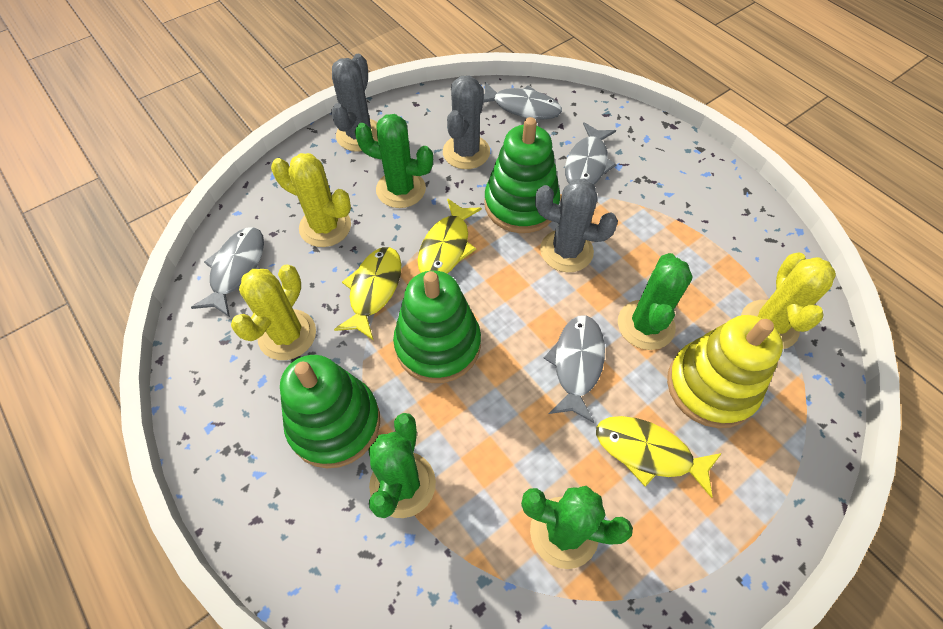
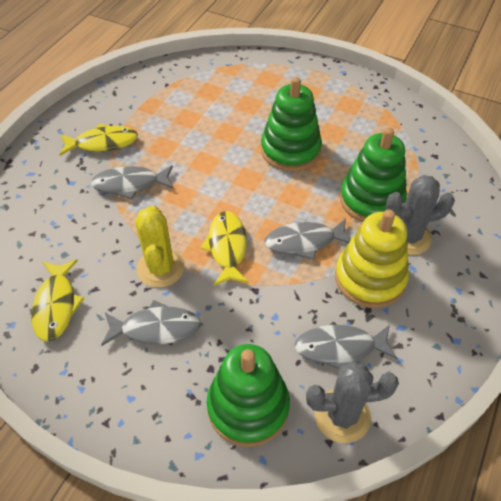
green cactus: [355,114,433,208] [369,413,436,518] [521,486,633,569] [618,253,693,350] = 4 -> none = 0
grey cactus: [331,54,378,152] [443,76,490,169] [535,179,618,272] = 3 -> [306,362,399,443] [386,175,455,255] = 2
yellow cactus: [231,264,316,360] [271,153,351,247] [741,252,836,349] = 3 -> [135,206,185,288] = 1

